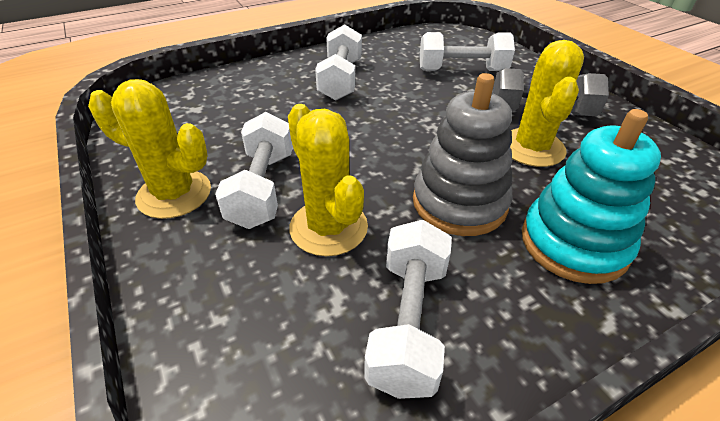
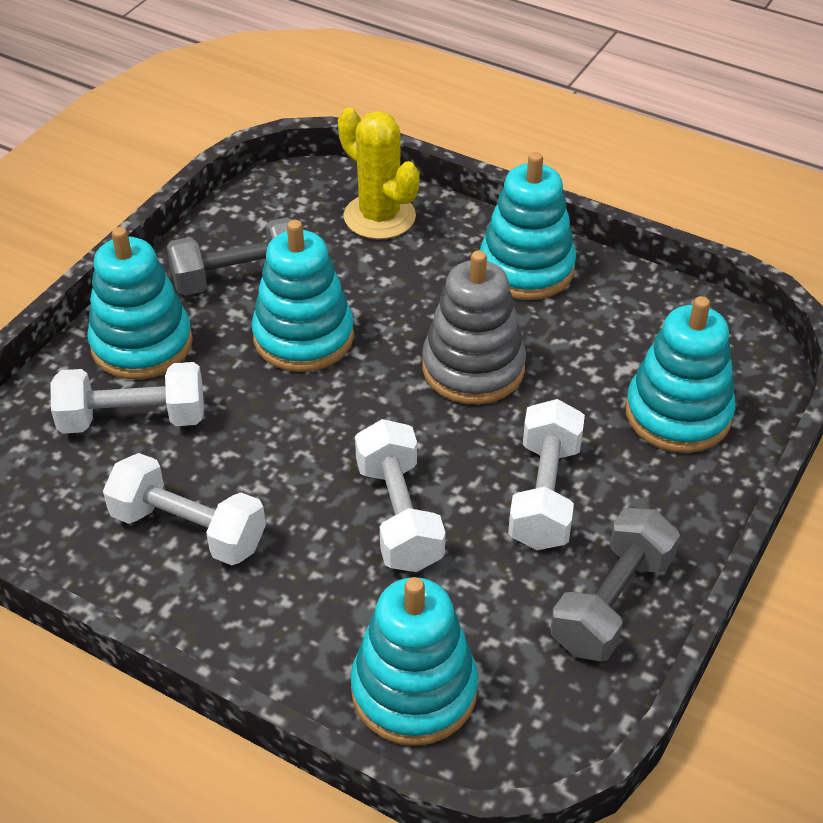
grey dumbbell: [493,68,609,116] = 1 -> [167,218,292,296] [550,508,680,661] = 2
turquoise stacking toy: [522,109,661,284] = 1 -> [87,227,193,379] [252,220,354,372] [350,577,478,746] [480,152,576,300] [625,296,736,453] = 5
yellow cactus: [88,79,211,219] [288,104,368,256] [510,40,584,167] = 3 -> [338,108,420,239] = 1

